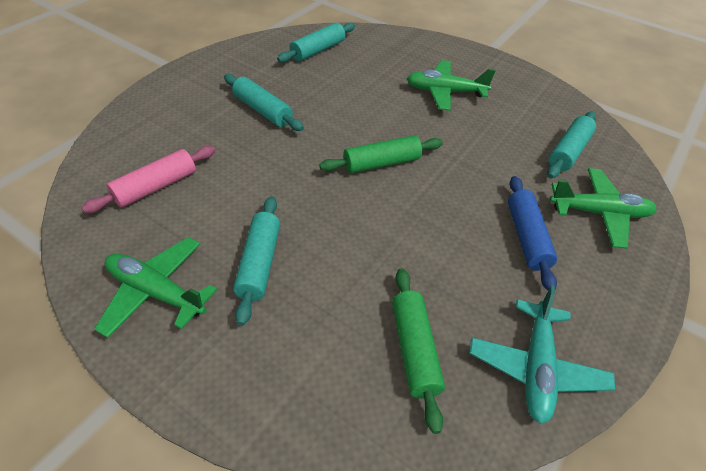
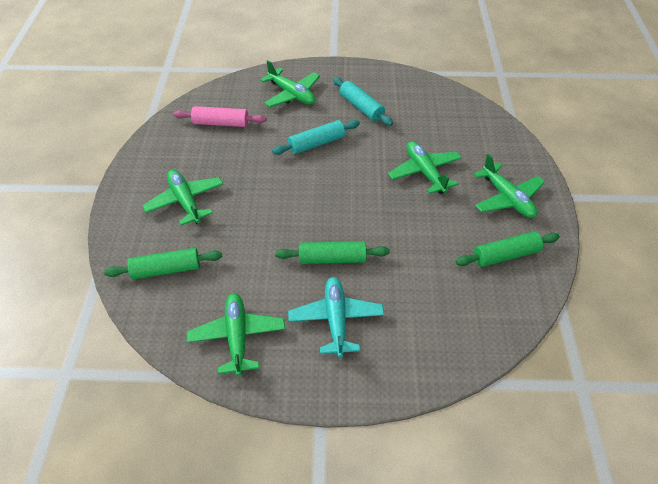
blue rolling pin: [508,176,557,291] = 1 -> none = 0
green plane: [94,237,217,338] [406,60,496,111] [550,168,657,249] = 3 -> [142,170,223,226] [187,293,285,376] [260,60,320,107] [388,141,462,194] [474,154,545,218] = 5
green rolling pin: [319,135,443,173] [392,268,445,434] = 2 -> [104,248,222,279] [275,241,390,264] [456,232,560,267] = 3
turquoise rolling pin: [224,74,304,131] [233,196,280,326] [277,22,355,63] [547,111,596,179] = 4 -> [272,120,360,155] [333,77,393,126] = 2

